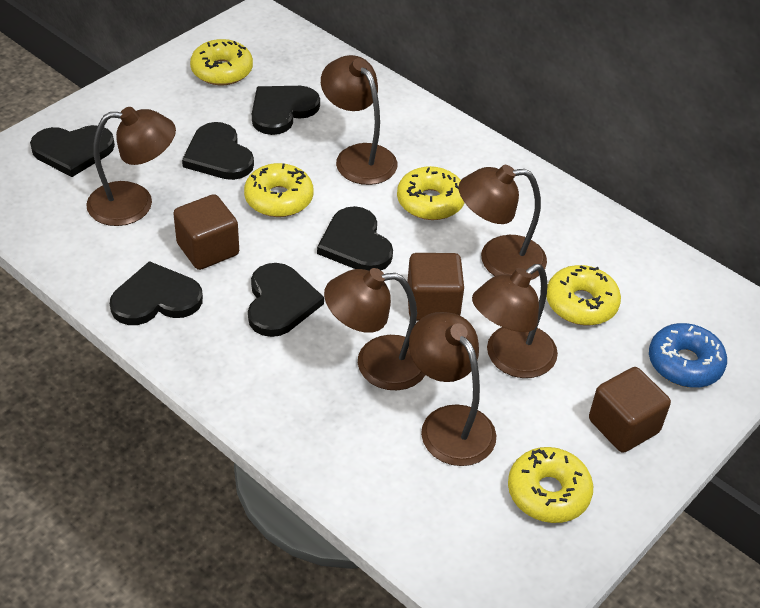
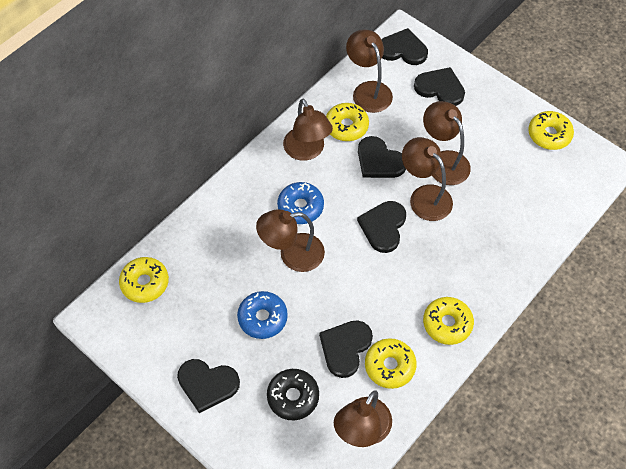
black donut: none = 0 -> [267,369,319,420] = 1
blue donut: [649,323,727,388] = 1 -> [237,291,288,339] [277,182,324,224] = 2
brown cube: [173,194,239,270] [407,253,464,321] [589,367,671,453] = 3 -> none = 0

